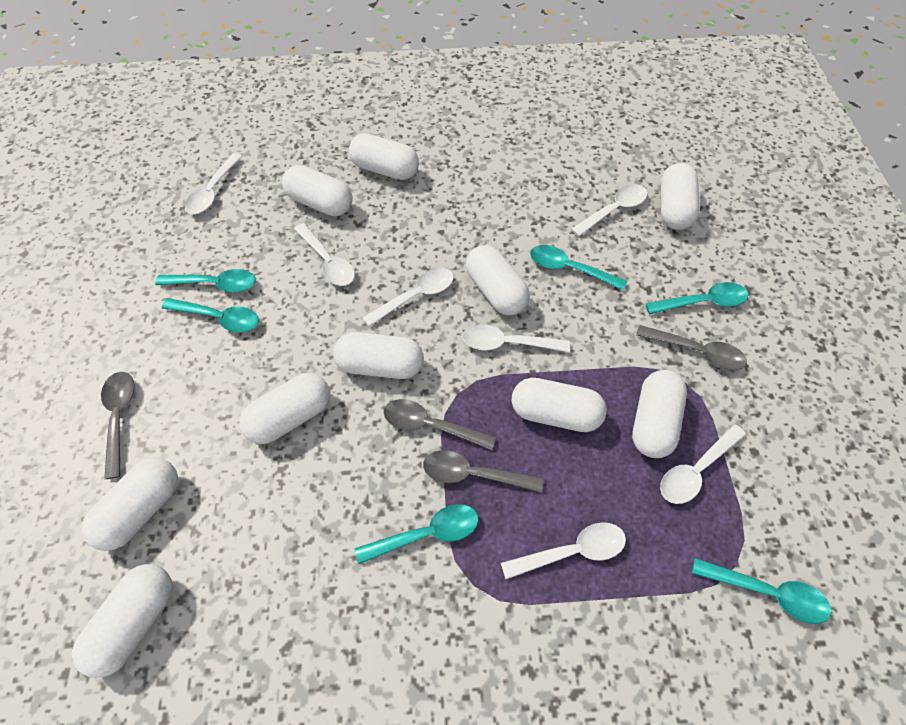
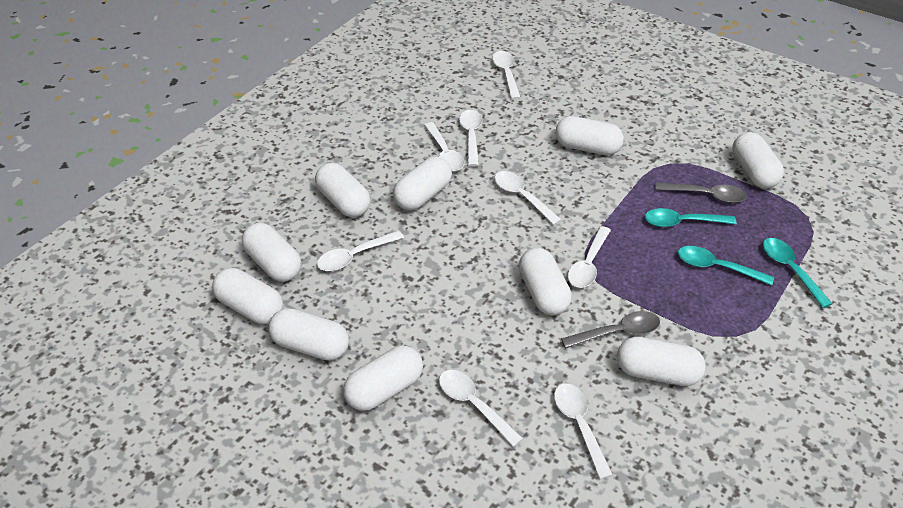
grey spoon: [101,372,135,479] [384,399,496,450] [423,450,543,492] [636,325,747,370] = 4 -> [561,311,660,348] [655,182,747,203] = 2
turquoise spoon: [155,269,256,293] [162,298,259,333] [355,504,479,564] [530,245,627,291] [645,282,748,314] [692,558,831,624] = 6 -> [645,208,737,227] [678,246,774,285] [763,238,832,308] = 3
white spoon: [185,153,242,214] [294,223,355,286] [363,268,454,327] [462,324,570,352] [501,522,626,579] [571,184,648,237] [660,424,746,504] = 7 -> [317,230,404,271] [424,122,465,171] [439,370,524,447] [459,110,483,167] [492,51,521,100] [494,171,562,225] [554,383,613,479] [568,226,611,288] = 8

